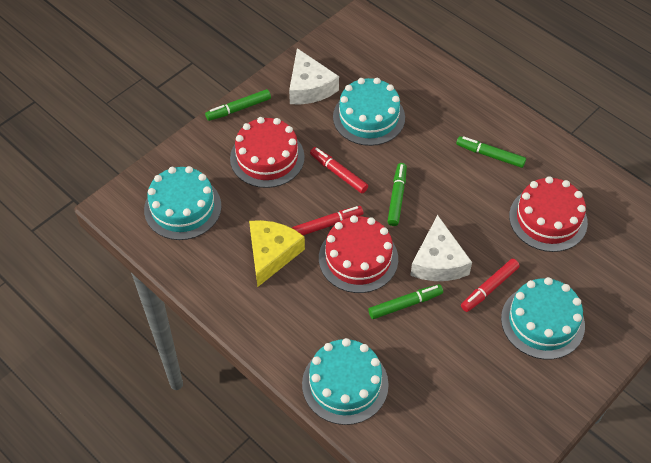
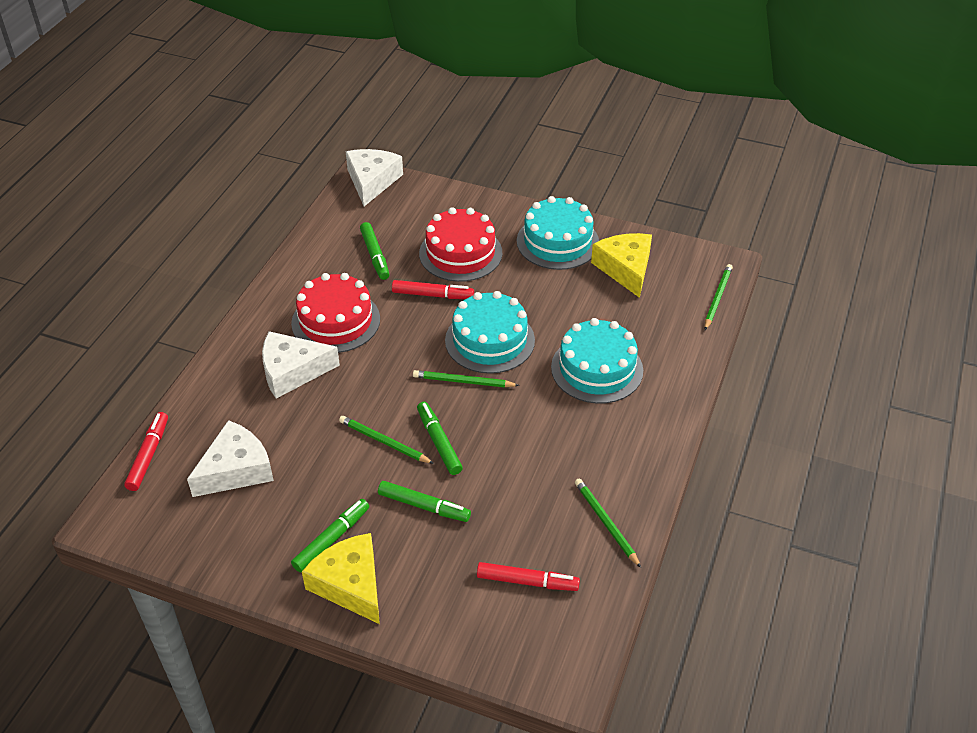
green pencil: none = 0 -> [339,416,434,464] [413,370,520,388] [575,478,641,568] [704,264,733,330] = 4
red cake: [230,117,305,188] [319,215,398,293] [509,176,588,252] = 3 -> [291,273,380,353] [419,207,502,282] = 2
turquoise cake: [144,166,221,240] [302,338,389,425] [333,78,405,146] [501,277,585,359] = 4 -> [445,291,535,374] [517,196,599,270] [551,318,643,404] = 3
white cheese: [289,48,339,104] [410,215,472,281] = 2 -> [187,420,274,497] [262,331,340,399] [346,149,403,206] = 3
yellow cheese: [249,220,305,287] = 1 -> [302,533,380,624] [591,233,652,298] = 2

